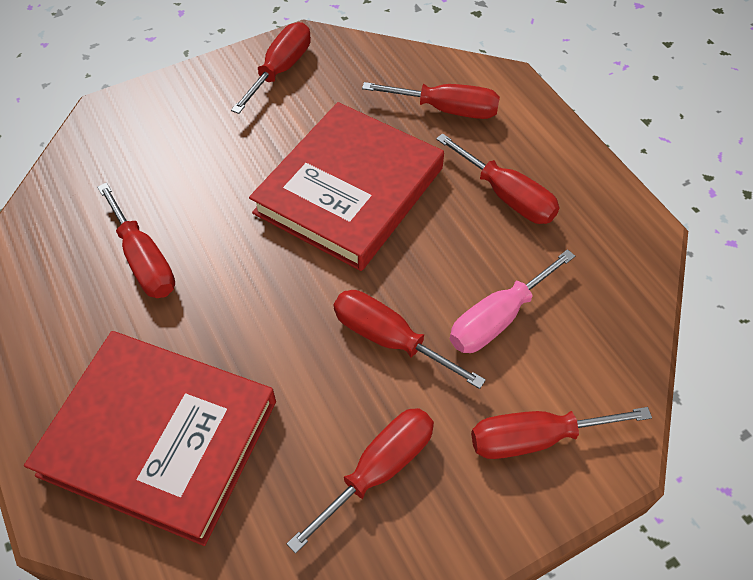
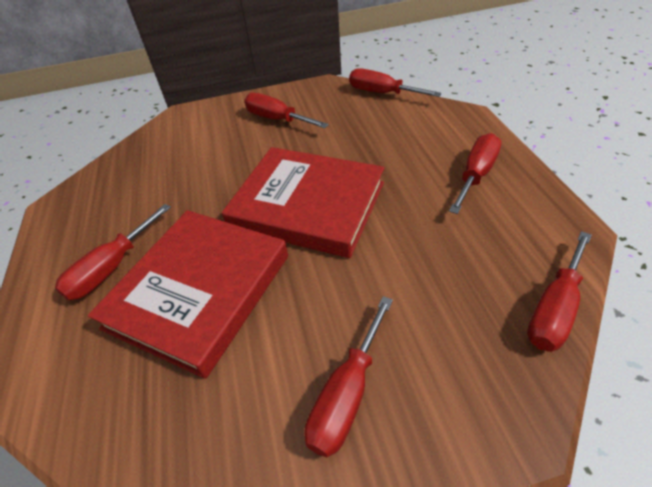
pink screwdriver: [450,249,575,353] = 1 -> none = 0
red screwdriver: [97,183,175,298] [231,22,311,114] [287,408,434,554] [334,290,486,389] [362,82,500,119] [436,133,560,224] [471,407,652,459] = 7 -> [55,204,171,300] [244,93,329,128] [305,296,393,458] [349,68,442,97] [449,133,502,214] [527,231,592,352] = 6

